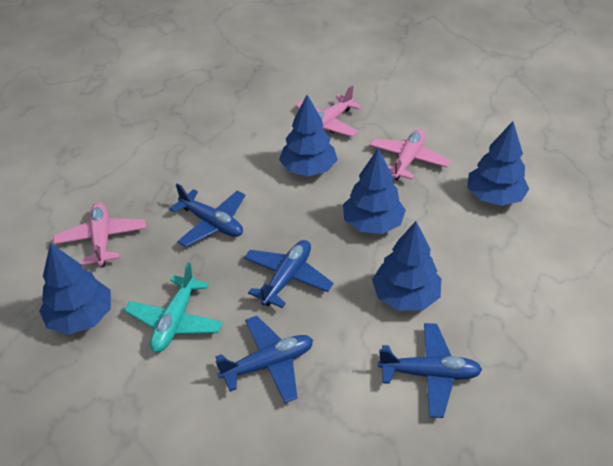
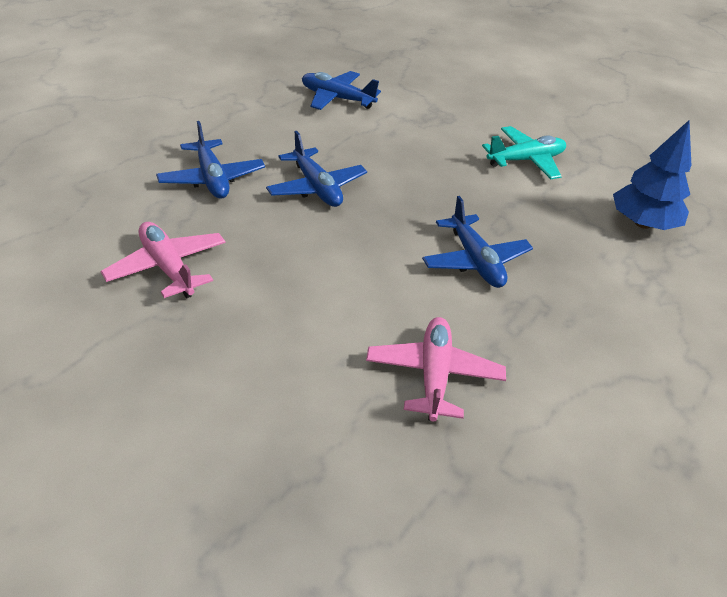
blue tree: [39,243,111,335] [279,95,338,176] [343,148,406,234] [372,221,441,311] [467,121,529,206] = 5 -> [613,120,691,230] = 1
pink plane: [53,202,146,267] [296,85,362,137] [370,129,450,181] = 3 -> [101,222,226,298] [366,317,506,421] = 2

